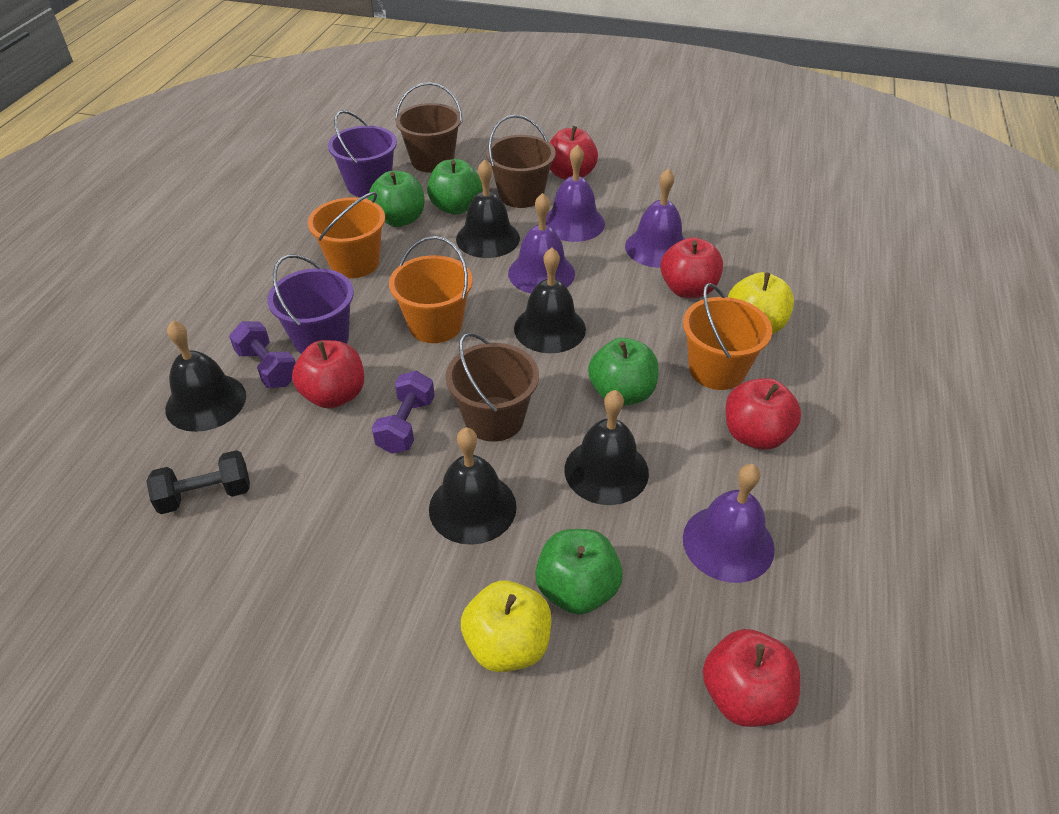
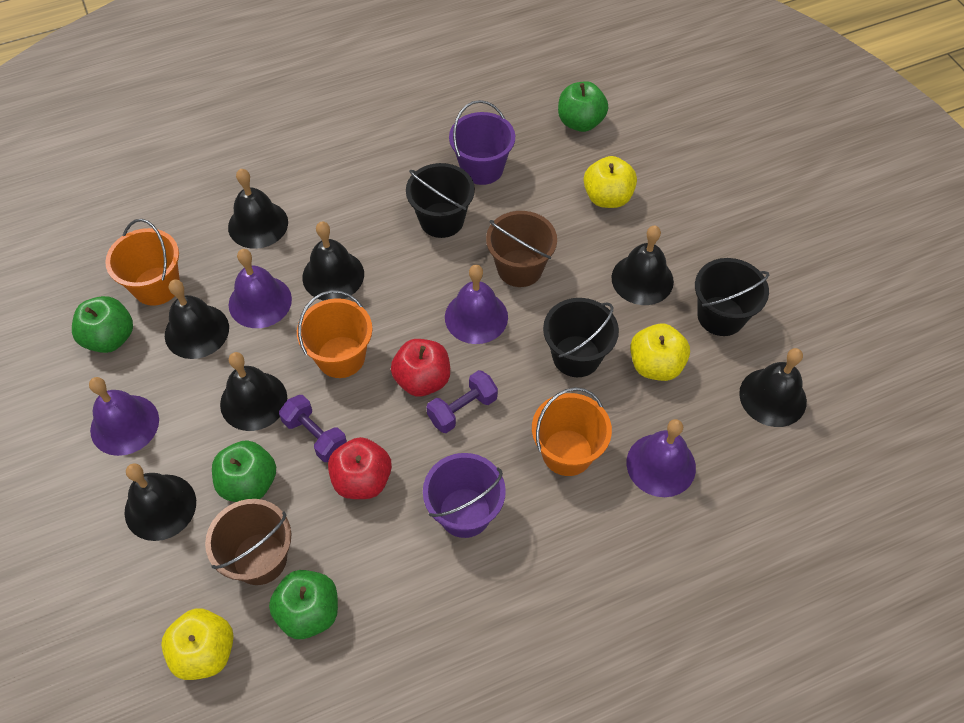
black bell: [165,320,246,432] [429,427,517,545] [456,159,520,258] [514,248,586,353] [564,390,649,505] = 5 -> [124,464,196,541] [165,279,229,359] [220,352,287,431] [228,169,288,249] [302,222,364,300] [611,226,674,305] [739,348,807,427] = 7
black bucket: none = 0 -> [406,163,475,238] [543,298,619,377] [695,258,769,336] = 3
black dumbbell: [146,450,250,514] = 1 -> none = 0
brown bucket: [395,82,463,173] [446,332,539,442] [486,115,556,208] = 3 -> [205,499,291,585] [486,211,557,287] = 2
red apple: [292,340,364,409] [550,126,598,180] [661,237,723,298] [703,629,800,727] [726,378,801,450] = 5 -> [328,437,392,499] [391,339,450,397] = 2
yellow apple: [461,581,551,672] [728,272,794,334] = 2 -> [161,608,234,680] [584,156,637,208] [630,324,690,381] = 3

